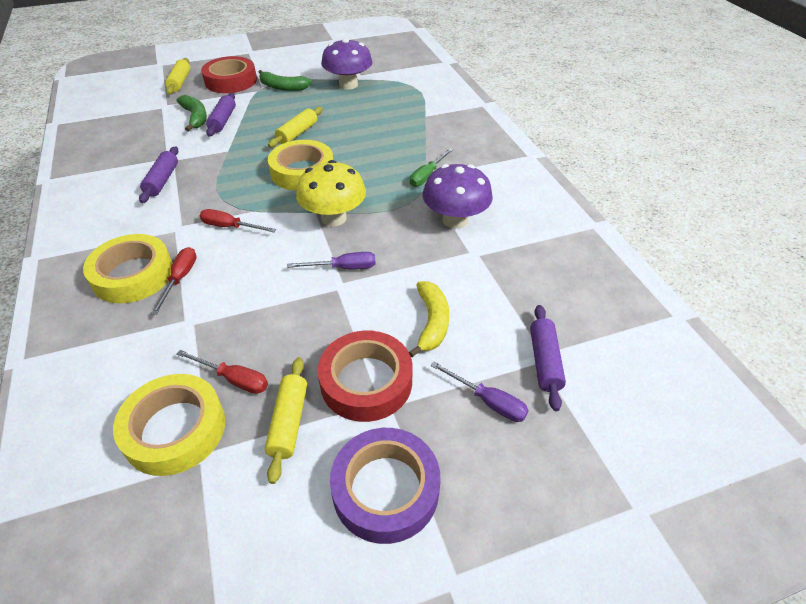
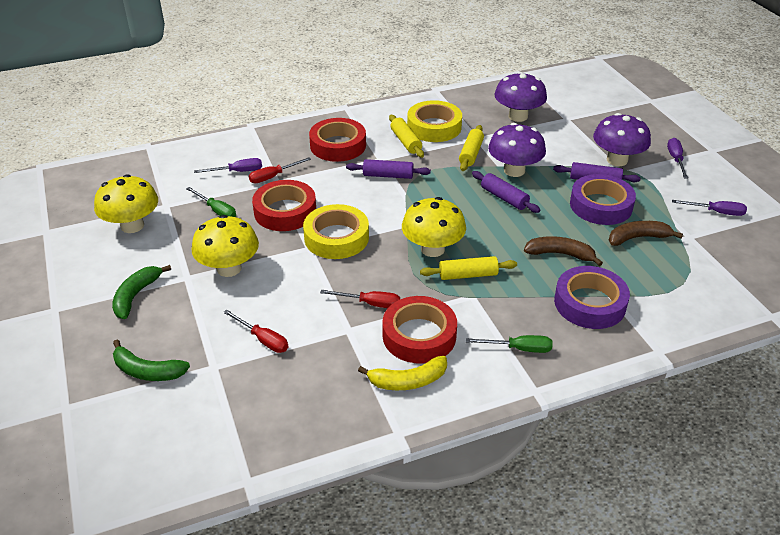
brown banana: none = 0 -> [524,236,603,266] [609,221,683,246] = 2
green screwdriver: [410,148,453,187] = 1 -> [186,187,236,217] [466,335,552,353] = 2
purple mushroom: [321,38,373,89] [423,164,493,229] = 2 -> [488,123,546,177] [494,72,547,122] [593,113,651,166] = 3
purple screwdriver: [287,252,376,269] [431,361,529,422] = 2 -> [194,158,262,173] [667,138,688,178] [672,200,747,216] = 3
purple tape: [330,428,441,544] = 1 -> [554,266,630,329] [570,174,636,225] = 2
red tape: [201,56,257,93] [318,331,412,422] = 2 -> [252,180,316,231] [309,118,366,162] [382,296,457,364] = 3
yellow mushroom: [296,160,366,226] = 1 -> [94,174,158,233] [192,215,259,277] [402,197,466,257] = 3
yellow tape: [83,234,173,303] [113,374,225,476] [268,140,333,191] = 3 -> [303,204,369,259] [407,100,462,142] = 2

